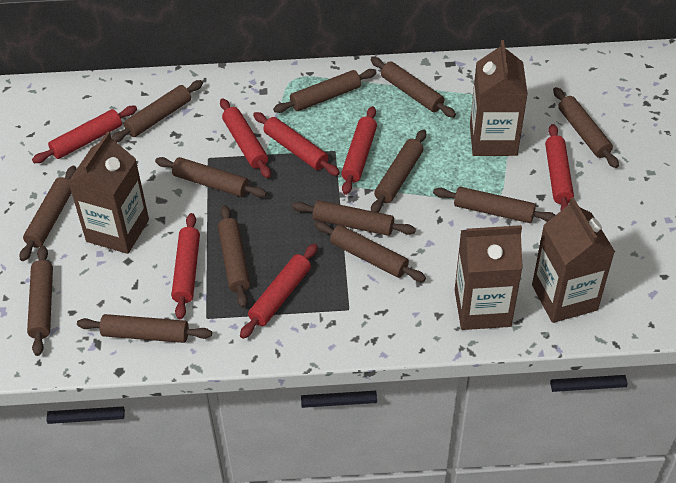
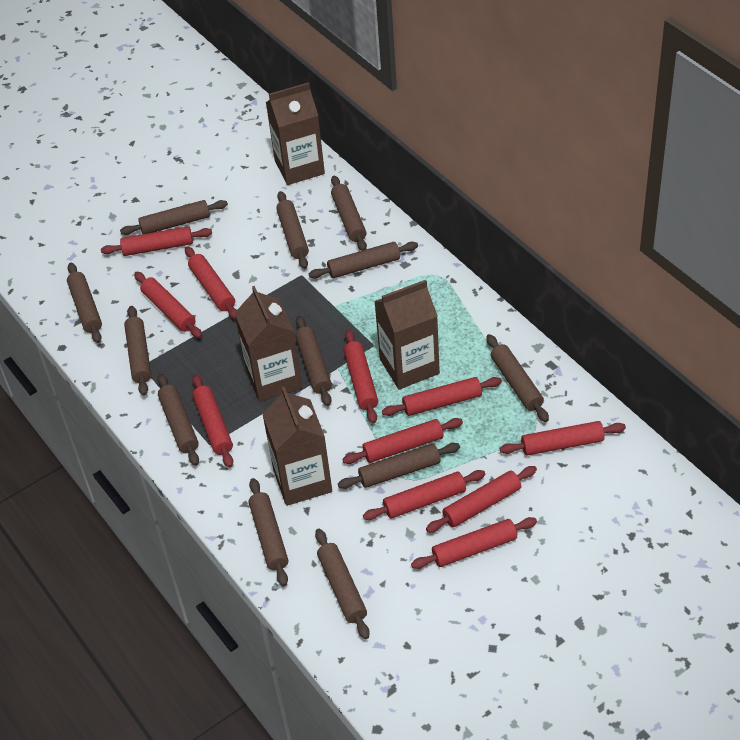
brown rolling pin: [20,166,77,261] [27,246,53,356] [77,314,212,343] [111,80,203,142] [155,157,267,197] [218,205,250,308] [273,69,377,113] [292,200,416,236] [314,221,426,282] [371,57,456,118] [371,129,426,212] [433,187,555,223] [553,87,619,168] = 13 -> [67,263,102,343] [120,200,228,235] [124,306,151,396] [157,374,199,466] [249,478,288,586] [276,191,309,269] [295,316,332,406] [309,242,418,278] [315,529,370,639] [331,176,367,251] [338,443,460,489] [486,334,549,422] = 12
red rolling pin: [32,106,137,163] [171,213,200,319] [220,99,271,178] [240,244,318,339] [253,112,340,176] [341,106,377,195] [545,124,574,211] = 7 -> [101,226,212,256] [134,272,202,338] [185,246,237,320] [192,374,233,468] [342,418,463,464] [344,330,378,423] [363,470,486,520] [382,377,502,416] [411,517,537,569] [426,466,537,533] [500,421,626,456] = 11

